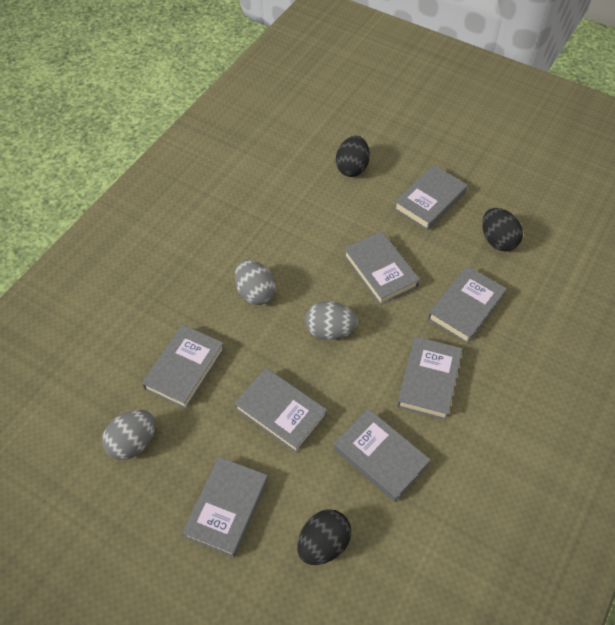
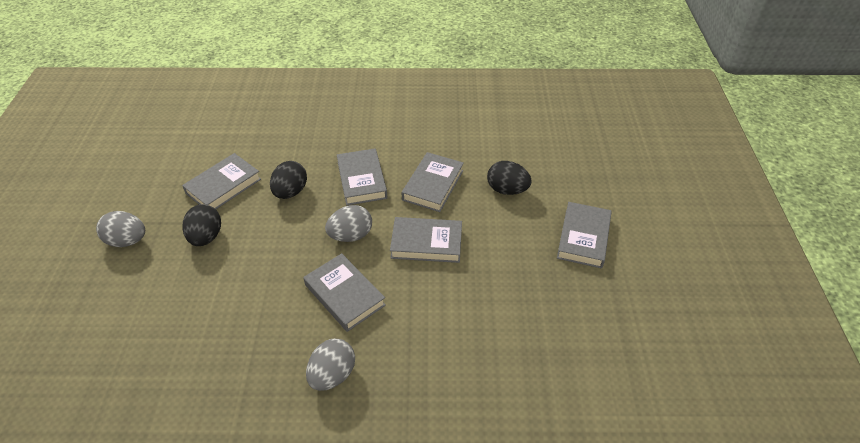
grey book: [142,324,225,409] [182,457,268,558] [234,368,327,453] [334,408,430,502] [344,231,420,305] [394,165,468,231] [397,336,462,420] [427,266,507,344] = 8 -> [182,153,261,209] [303,253,386,332] [337,149,388,205] [390,217,462,263] [402,152,464,212] [557,202,612,268] = 6

